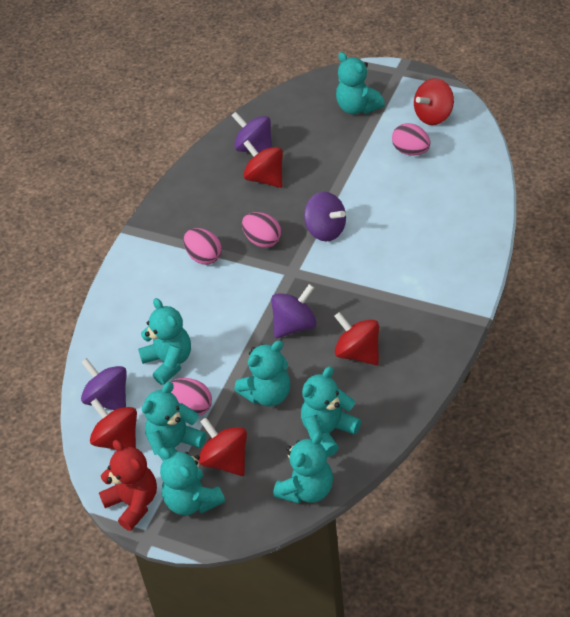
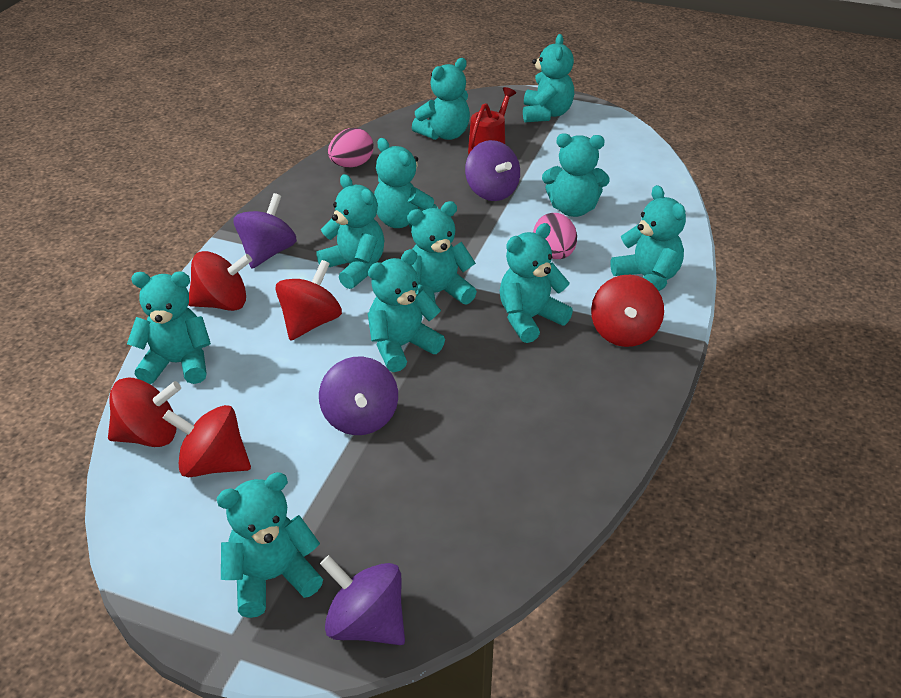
pink egg: [171,378,212,416] [183,228,222,265] [242,212,281,248] [392,123,430,156] = 4 -> [328,128,373,168] [533,213,577,259] = 2
red teddy bear: [99,440,157,531] = 1 -> none = 0
red watering can: none = 0 -> [468,87,516,154] = 1
turquoise teddy bear: [138,298,191,385] [142,382,207,460] [160,448,225,515] [234,340,290,406] [273,432,333,504] [301,367,361,457] [336,52,385,114] = 7 -> [127,271,211,384] [216,472,323,618] [316,174,384,289] [368,249,445,372] [374,138,438,229] [407,201,477,305] [412,58,470,140] [500,223,573,343] [523,34,574,122] [542,133,610,217] [611,185,686,291] = 11

